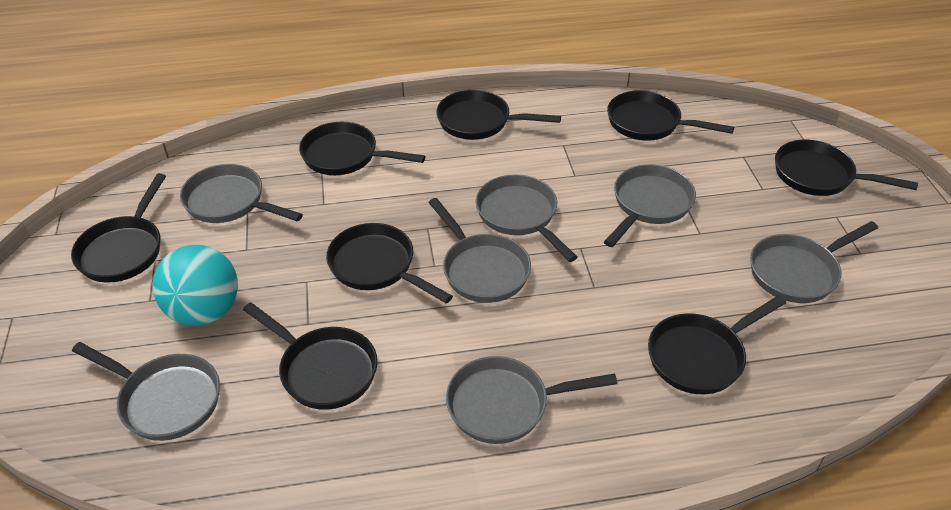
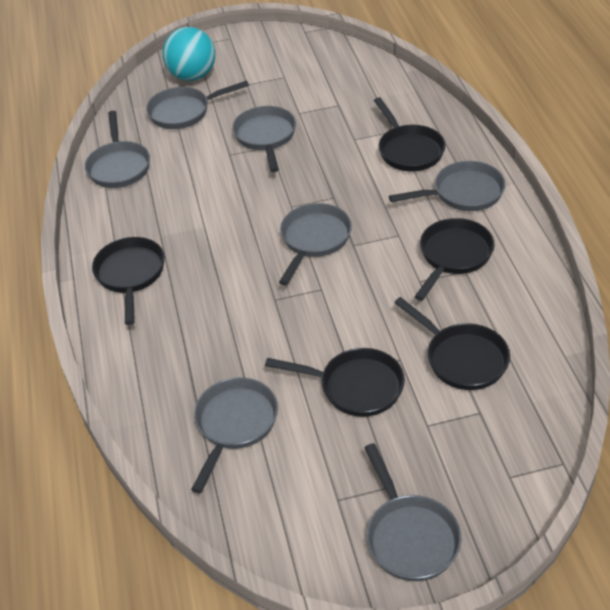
black pan: [71,173,166,283] [243,302,378,410] [299,122,425,175] [326,223,453,303] [436,90,561,140] [607,90,734,141] [648,295,786,394] [775,140,918,196] = 8 -> [92,237,165,325] [265,348,405,417] [374,97,446,171] [394,297,510,390] [414,218,495,301] = 5

